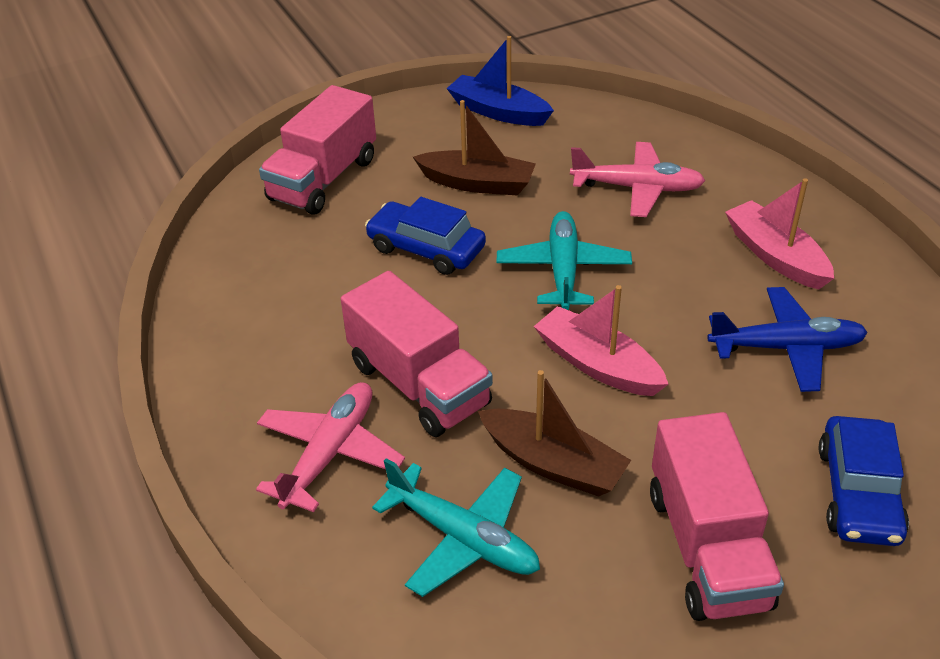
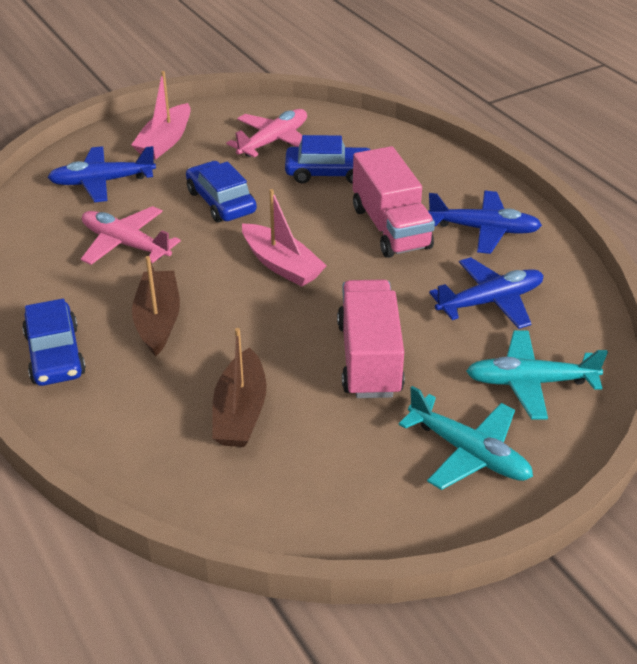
blue boat: [447,36,554,126] = 1 -> none = 0
blue car: [365,197,486,275] [819,416,909,546] = 2 -> [22,299,86,386] [186,161,257,222] [285,135,370,184] = 3
blue plane: [708,287,868,392] = 1 -> [47,146,156,202] [428,191,542,254] [429,257,544,329] = 3
pink truck: [259,85,376,214] [341,271,493,437] [650,412,784,621] = 3 -> [337,279,405,398] [353,146,435,258] = 2

